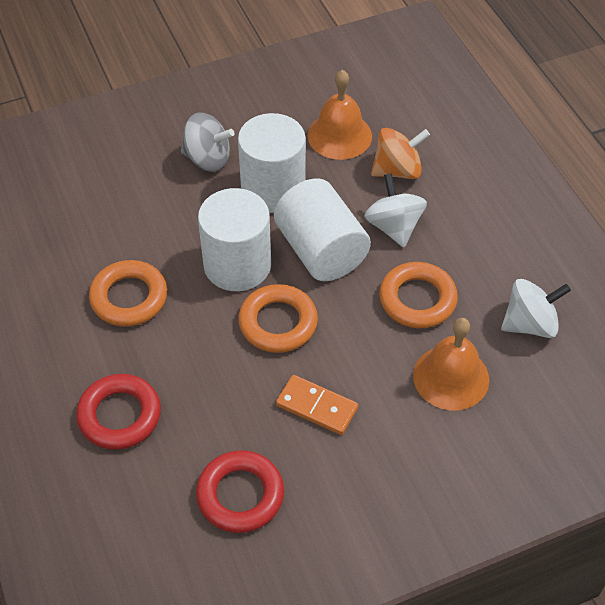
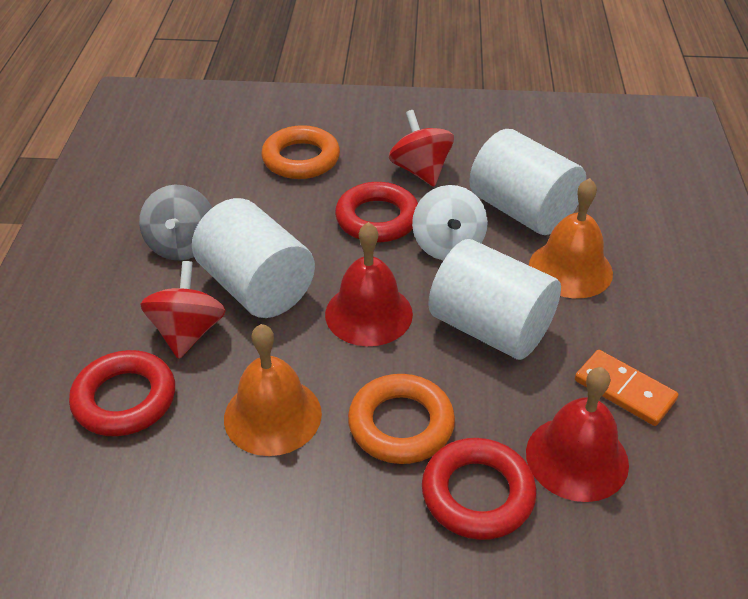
orange ring: [89,260,167,327] [238,284,318,353] [379,262,458,328] = 3 -> [261,125,340,179] [348,374,455,464] = 2
orange spinning top: [371,128,430,179] = 1 -> none = 0
red bell: none = 0 -> [325,222,413,346] [526,367,629,502] = 2
red ring: [76,374,161,450] [196,450,284,533] = 2 -> [69,350,175,436] [335,182,418,242] [422,438,536,540] = 3
red spinning top: none = 0 -> [140,261,226,359] [389,110,454,187] = 2
white spinning top: [364,173,427,247] [501,279,571,338] = 2 -> [412,185,488,260] = 1

